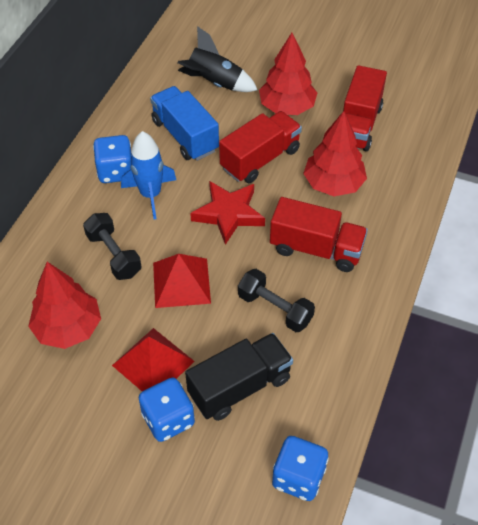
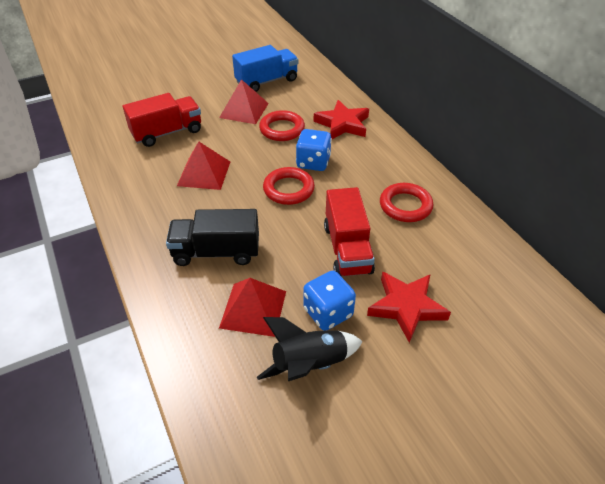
black dumbbell: [83,213,142,280] [238,269,315,332] = 2 -> none = 0
blue dice: [93,135,131,183] [139,378,195,442] [272,436,329,501] = 3 -> [296,129,332,171] [303,271,356,331] = 2
blue rocket: [121,131,176,220] = 1 -> none = 0
red pyramid: [112,328,195,391] [153,254,211,308] = 2 -> [177,141,230,190] [219,79,269,124] [219,278,286,337] = 3
red ring: none = 0 -> [259,110,305,141] [263,167,315,205] [380,183,433,222] = 3
red star: [190,181,265,245] = 1 -> [314,100,369,139] [367,272,451,343] = 2
red tree: [28,262,101,349] [259,33,317,115] [303,111,367,196] = 3 -> none = 0
red truck: [219,111,302,183] [270,197,368,272] [343,65,387,151] = 3 -> [123,93,201,147] [324,187,375,277] = 2

